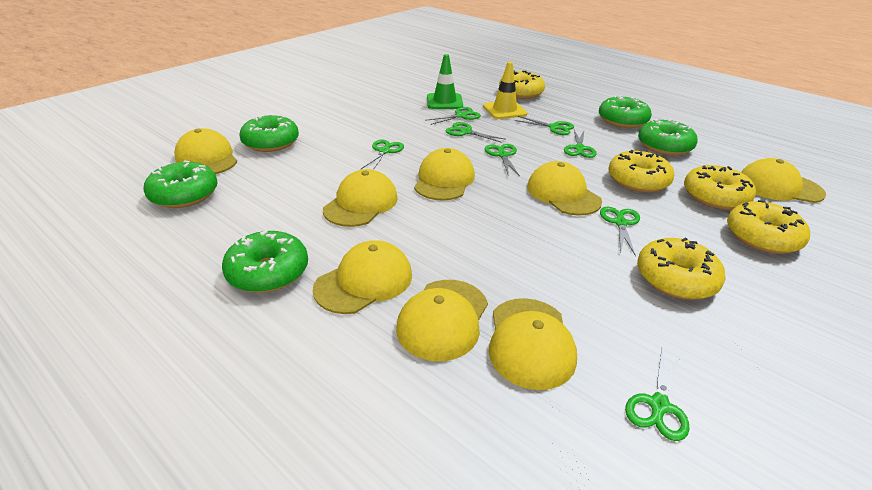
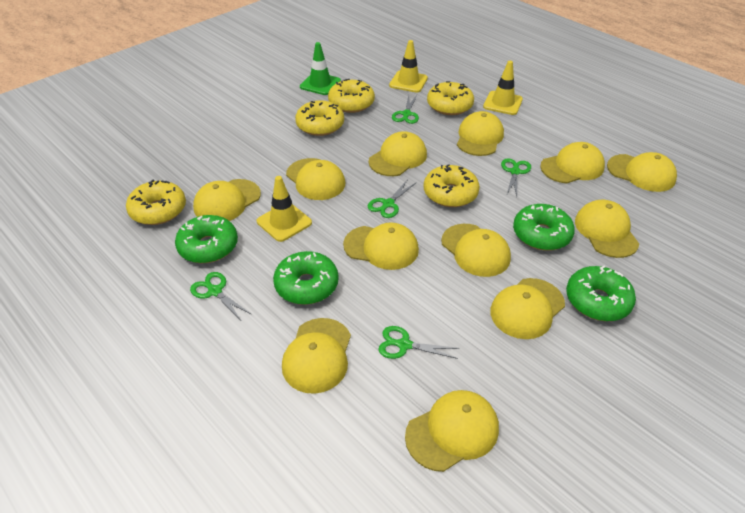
green donut: [144,160,218,208] [222,230,308,293] [240,114,299,152] [599,95,652,128] [638,119,698,156] = 5 -> [175,215,238,263] [273,251,339,305] [513,204,575,251] [566,265,636,321] = 4
green scissors: [361,140,404,170] [425,107,481,125] [446,122,506,143] [485,144,520,176] [515,116,574,135] [564,130,597,158] [600,207,640,256] [625,349,690,441] = 8 -> [190,272,251,319] [368,179,417,218] [378,326,459,359] [392,95,419,124] [501,158,531,196] = 5
yellow cap: [174,128,237,174] [313,240,412,314] [323,169,398,227] [396,280,488,361] [414,148,475,201] [489,298,577,390] [527,161,602,216] [741,158,826,203] = 8 -> [193,179,261,221] [282,318,351,394] [286,158,345,200] [343,222,419,270] [369,131,427,176] [405,390,499,472] [441,224,511,277] [457,111,504,156] [490,278,565,339] [540,142,605,184] [575,200,639,258] [607,152,677,192] = 12
yellow traffic cone: [483,62,527,119] = 1 -> [257,176,312,242] [389,40,428,92] [483,61,523,115] = 3

